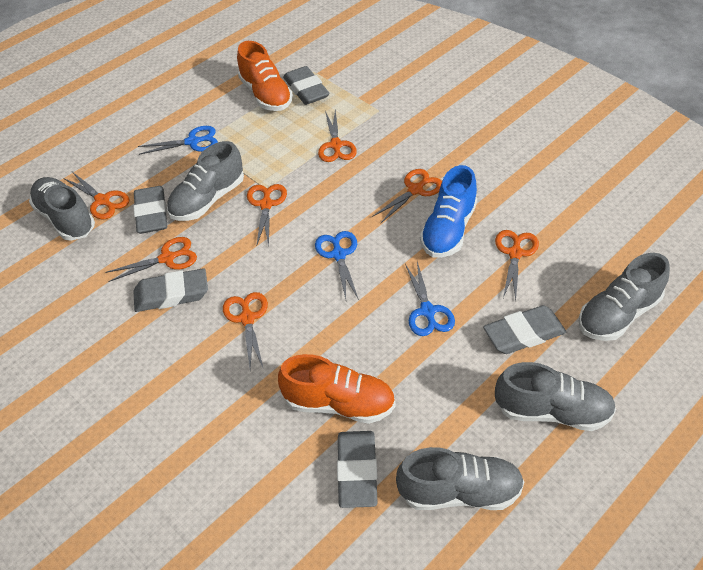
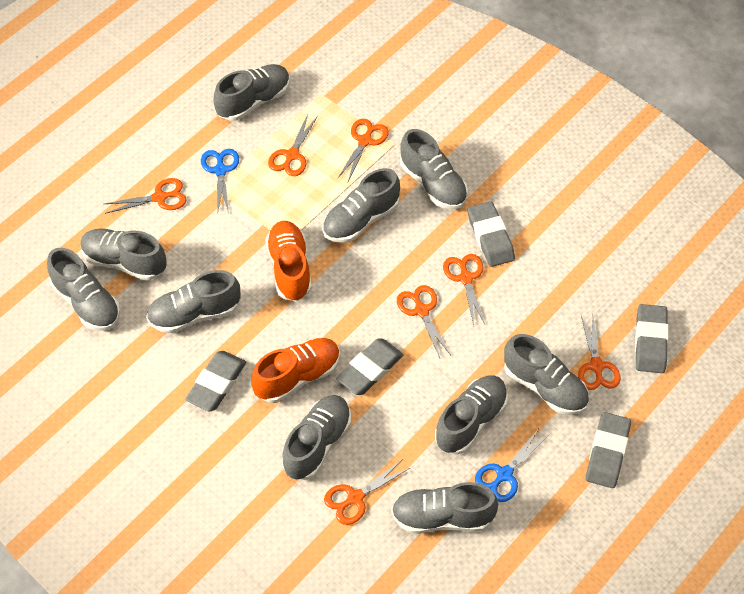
blue scissors: [138,126,218,155] [315,231,359,300] [405,262,455,336] = 3 -> [201,149,239,214] [475,430,548,502] = 2
blue shoe: [420,165,477,258] = 1 -> none = 0
grey shoe: [29,177,95,241] [167,141,244,221] [396,447,524,510] [495,362,616,431] [579,253,670,341] = 5 -> [47,248,120,331] [80,228,167,281] [146,270,240,334] [214,64,290,121] [282,395,351,480] [322,168,400,243] [391,482,498,534] [400,129,468,210] [435,375,508,454] [504,334,589,415] = 10

